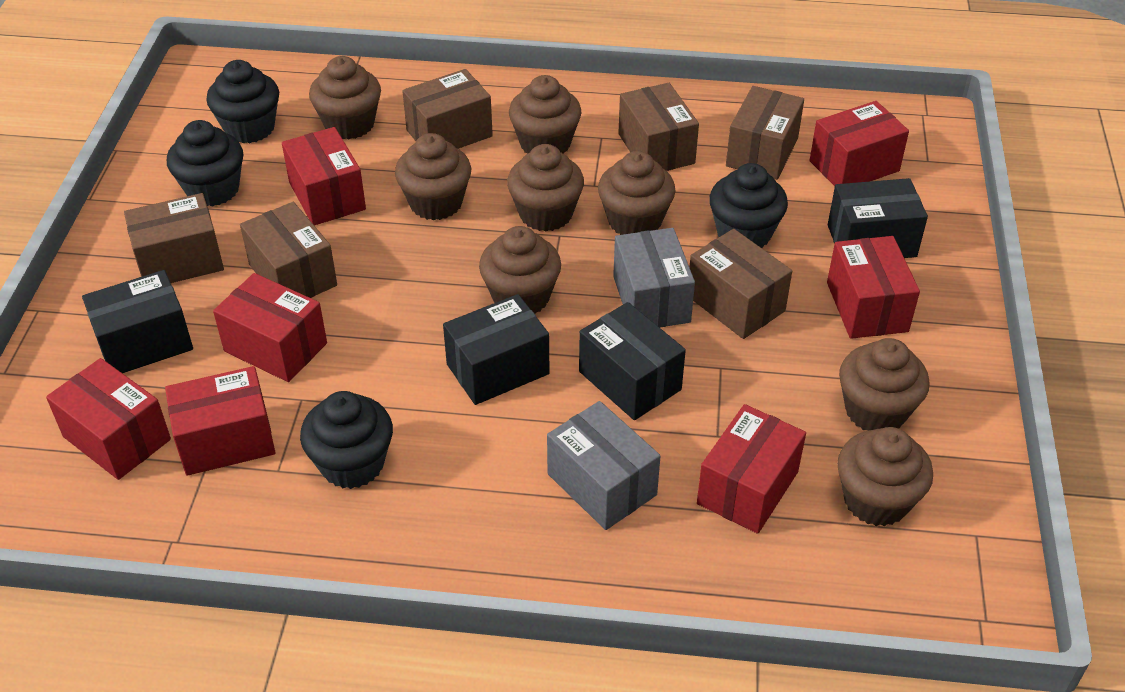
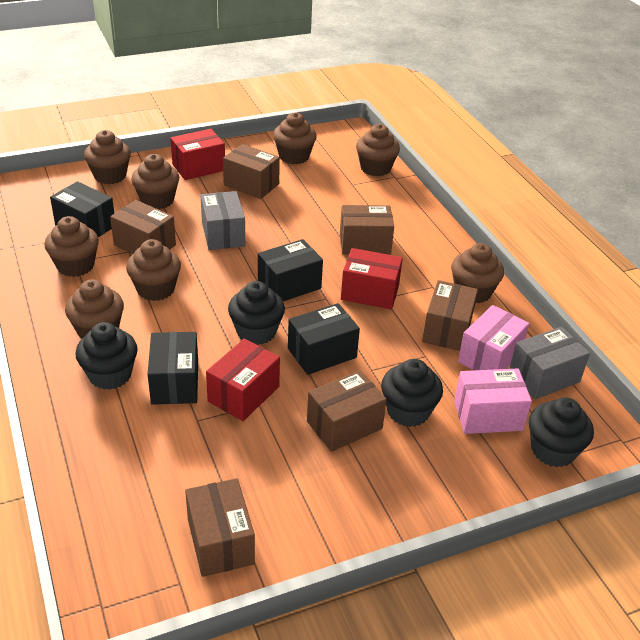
pink box: none = 0 -> [454,368,532,434] [458,305,530,370] = 2
red box: [46,358,171,480] [165,366,276,476] [213,273,327,382] [282,127,366,226] [697,404,806,534] [810,101,909,186] [827,236,920,339] = 7 -> [170,129,225,180] [206,339,280,421] [341,248,403,309] = 3

